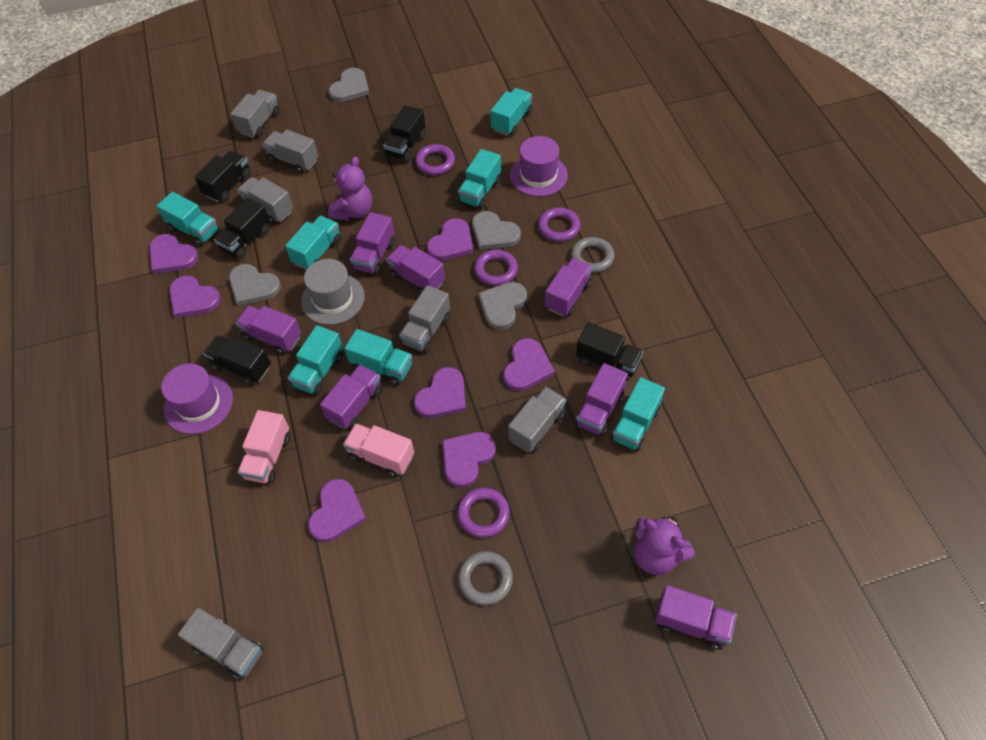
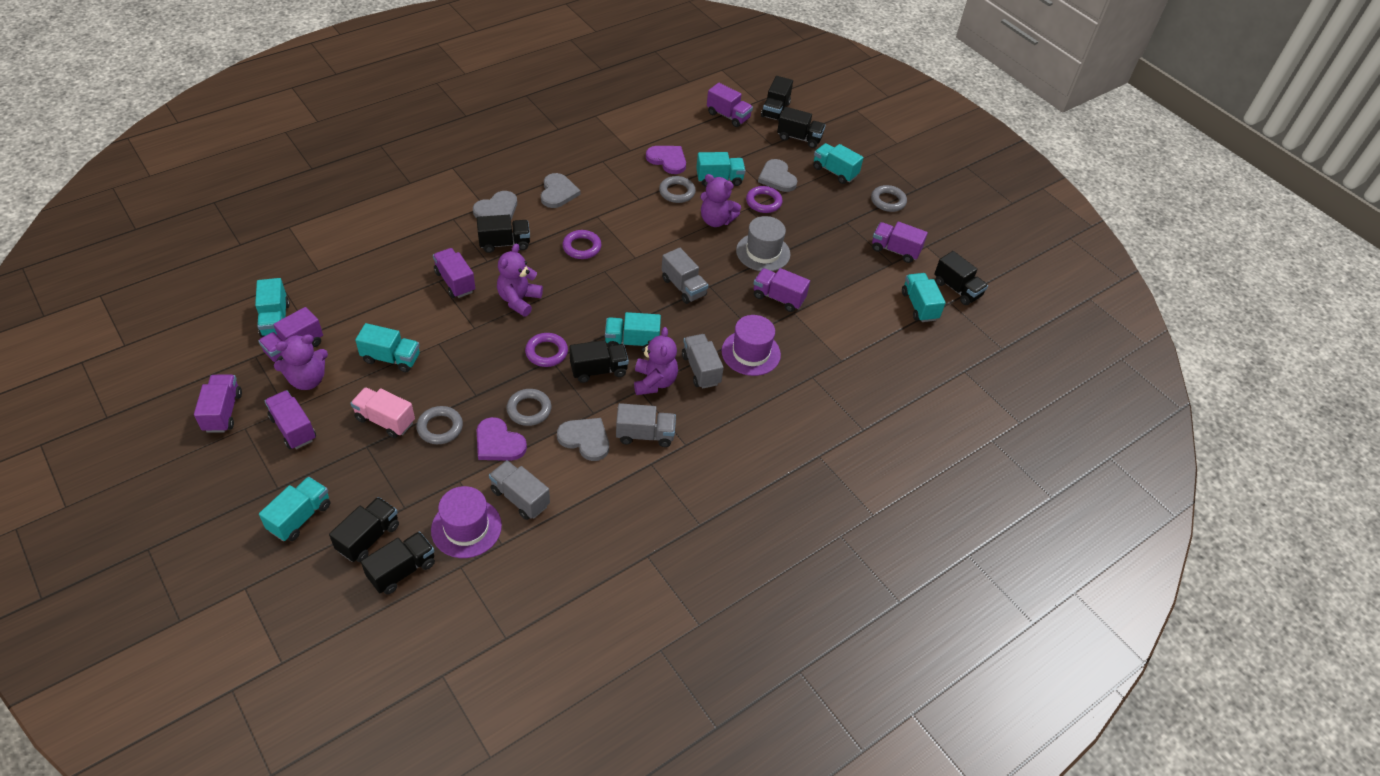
black truck: [194,151,251,202] [203,335,271,385] [214,198,270,259] [383,105,425,162] [576,322,643,381] = 5 -> [329,497,399,562] [361,531,435,595] [477,215,530,253] [570,340,629,383] [761,76,793,122] [777,107,826,148] [934,251,988,305] = 7
grey ring: [458,551,513,605] [571,237,614,273] = 2 -> [416,406,463,444] [507,389,551,426] [659,176,696,203] [871,185,907,212] = 4
grey truck: [178,608,264,680] [230,90,280,138] [237,177,293,224] [262,130,318,174] [399,285,450,353] [508,386,566,452] = 6 -> [489,460,550,520] [616,403,676,447] [662,248,708,304] [682,334,724,389] = 4
pink truck: [238,410,291,484] [343,423,414,477] = 2 -> [350,387,415,438] = 1
purple heart: [149,234,198,274] [169,276,221,318] [308,479,366,542] [414,367,466,418] [427,218,473,261] [442,432,496,488] [503,338,555,391] = 7 -> [477,417,527,461] [646,146,686,174] = 2
purple ring: [415,144,455,175] [457,488,510,538] [474,250,518,286] [538,208,581,242] = 4 -> [525,333,568,367] [562,230,602,259] [746,186,782,213] = 3
purple teddy bear: [328,156,372,221] [634,516,695,575] = 2 -> [274,334,328,390] [497,244,543,317] [634,327,678,395] [700,174,741,227] = 4

